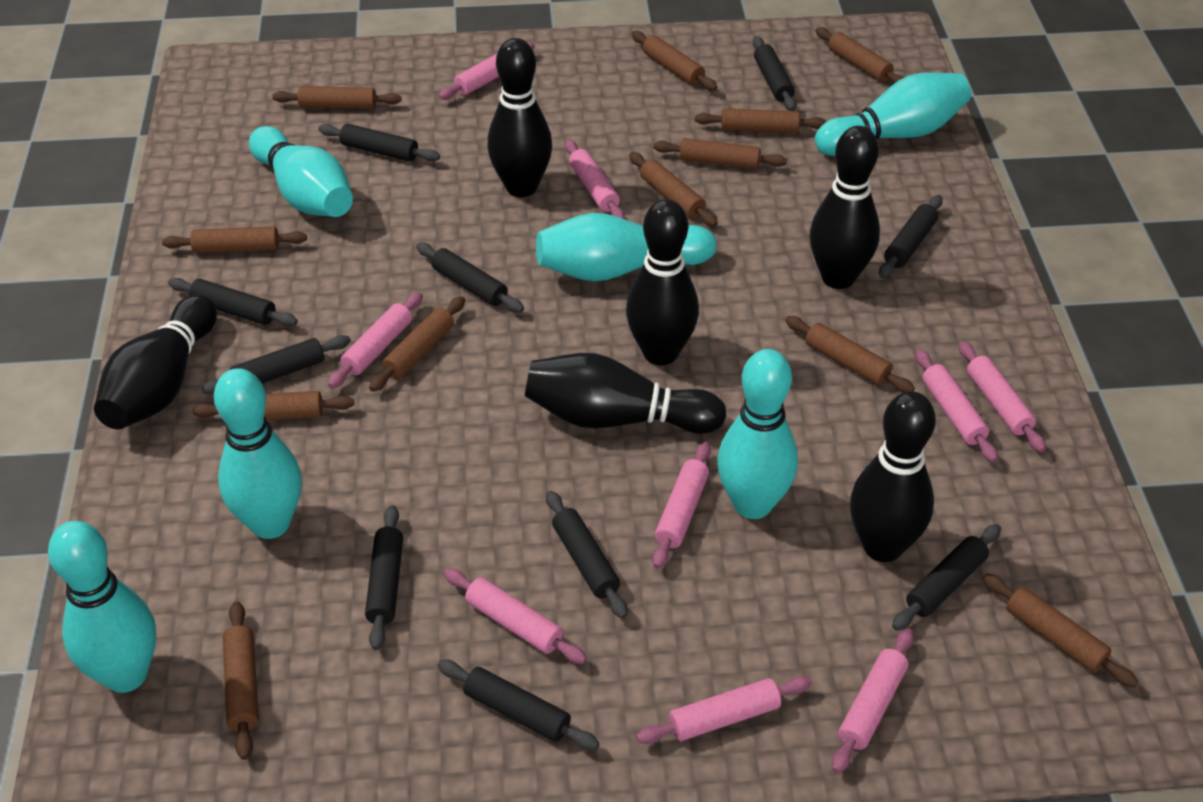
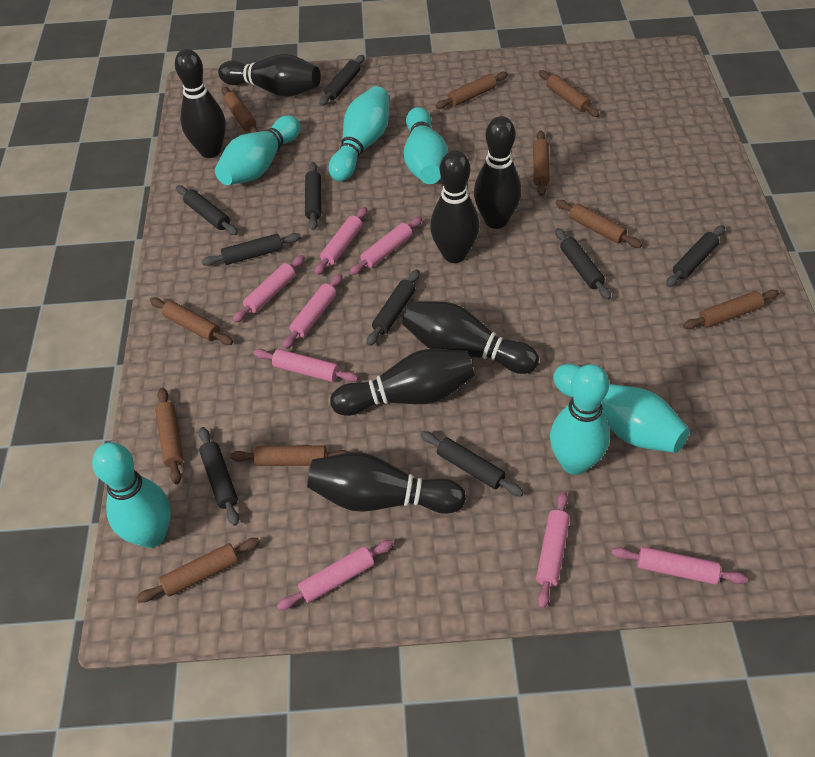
black bowling pin: [94,295,217,429] [487,38,552,197] [525,353,726,434] [626,199,699,365] [810,126,880,289] [850,391,936,562] = 6 -> [175,49,226,158] [218,54,321,97] [307,452,466,514] [330,349,475,416] [402,301,539,374] [430,151,479,263] [474,116,522,229] = 7
black rolling pin: [168,278,298,326] [202,335,351,395] [319,124,440,162] [365,505,403,650] [416,243,524,312] [437,660,599,750] [546,491,628,619] [753,36,796,111] [879,195,943,278] [892,524,1001,631] = 10 -> [176,185,238,235] [199,427,239,526] [202,233,301,266] [305,162,321,230] [320,55,365,106] [367,269,420,346] [420,431,524,496] [555,228,611,300] [666,225,725,287] = 9
brown rolling pin: [162,227,307,253] [193,391,354,420] [223,601,259,760] [272,86,401,109] [369,296,465,392] [629,152,718,227] [631,31,717,91] [654,138,787,169] [695,108,826,133] [785,316,915,393] [815,27,904,84] [982,573,1138,688] = 12 -> [136,538,260,603] [150,297,233,345] [155,388,184,484] [222,87,259,133] [230,445,349,466] [436,72,508,109] [533,131,550,196] [539,70,599,117] [556,200,642,248] [683,289,779,329] = 10
pink rolling pin: [328,292,423,388] [439,43,535,100] [444,568,587,664] [565,140,625,219] [636,676,812,744] [652,442,711,569] [832,629,914,773] [915,349,998,462] [959,341,1046,452] = 9 -> [232,255,305,323] [253,349,358,382] [277,540,394,610] [282,274,342,349] [314,207,367,275] [349,217,422,275] [536,491,570,609] [611,547,748,585] = 8

